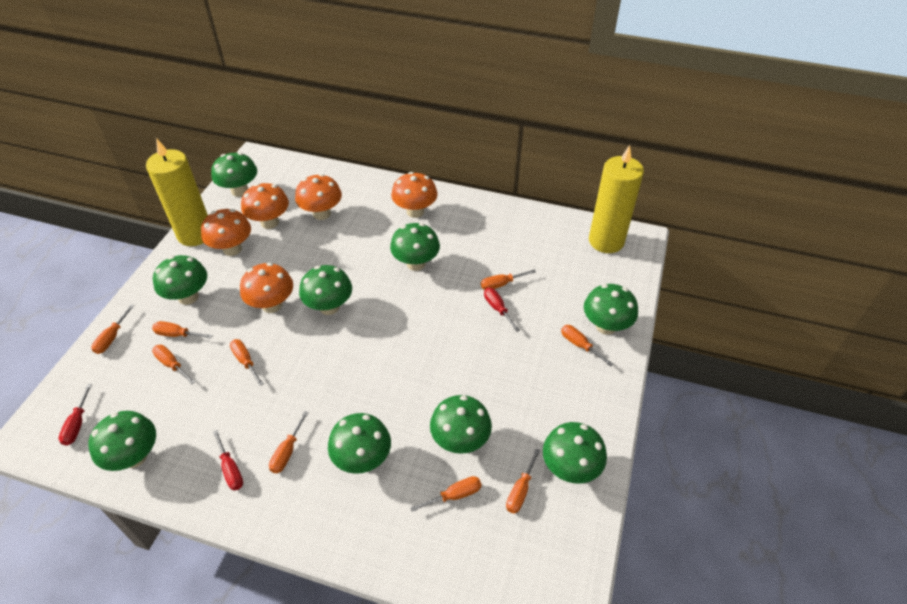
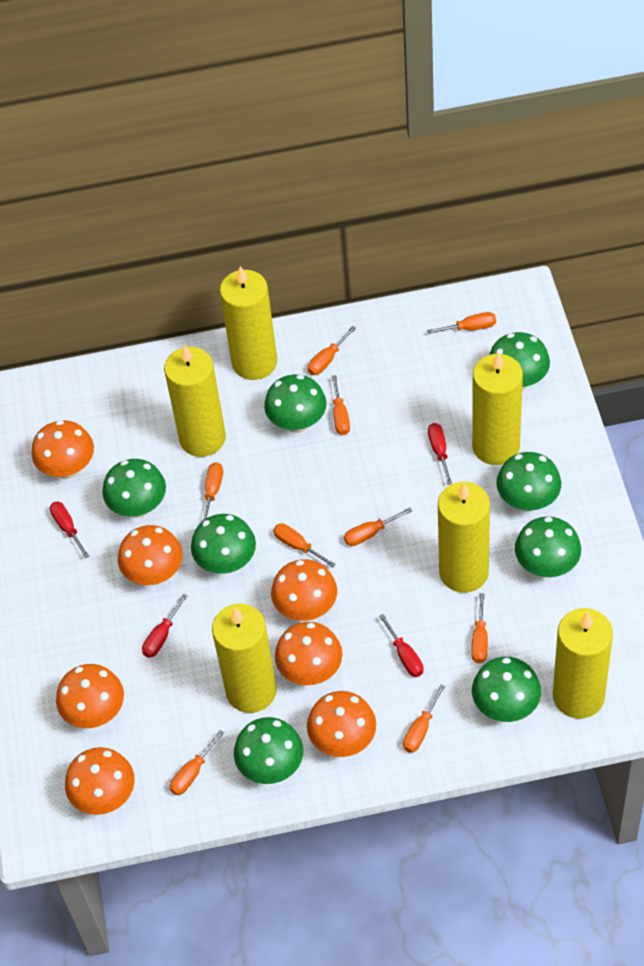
green mushroom: [88,411,156,471] [153,255,207,305] [211,152,257,197] [299,265,352,315] [328,413,391,474] [390,223,440,271] [430,395,492,454] [543,422,607,484] [584,284,638,335] = 9 -> [102,459,166,518] [191,514,256,574] [234,717,303,784] [264,374,327,433] [472,657,541,722] [489,332,550,390] [496,452,561,512] [515,517,581,577] = 8
orange mushroom: [201,209,251,256] [240,263,293,313] [241,183,289,229] [295,174,342,220] [391,172,438,218] = 5 -> [31,420,94,479] [56,664,124,728] [65,747,135,815] [118,525,183,585] [271,559,337,621] [275,622,342,685] [307,691,376,757] = 7
red screwdriver: [59,384,92,446] [213,430,243,490] [484,288,520,332] = 3 -> [50,502,89,558] [142,594,187,658] [379,614,423,677] [428,423,452,485] = 4
yellow candle: [146,139,208,246] [589,145,644,253] = 2 -> [164,345,226,457] [212,604,277,713] [220,266,277,380] [438,482,490,593] [472,352,523,465] [553,608,613,719] = 6

